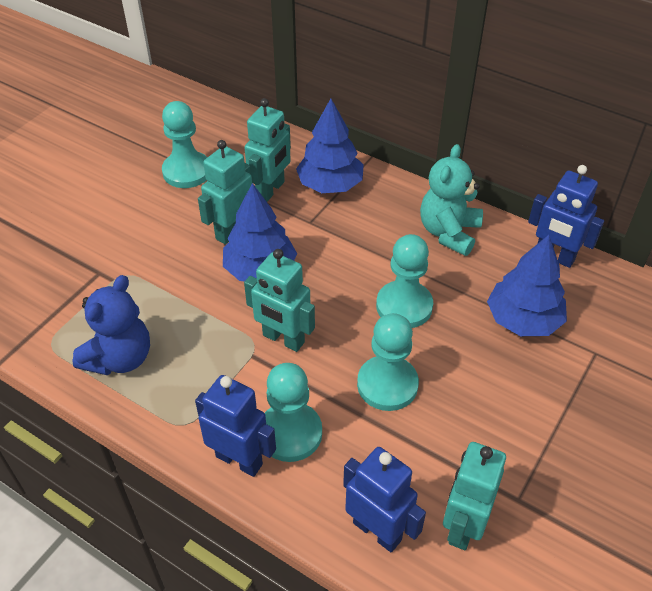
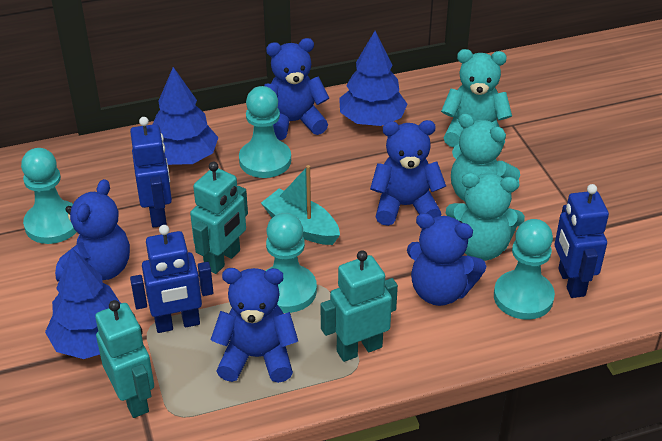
blue teddy bear: [72,275,150,375] = 1 -> [55,179,130,282] [210,268,298,383] [264,38,329,140] [370,120,446,226] [407,213,486,306] = 5
turquoise boat: none = 0 -> [261,165,340,245] = 1
turquoise robot: [198,140,252,245] [244,98,291,202] [244,249,315,352] [443,442,506,550] = 4 -> [95,300,154,418] [190,162,248,274] [321,251,398,362] = 3
turquoise teddy bear: [420,144,483,256] = 1 -> [441,49,512,147] [446,173,525,261] [451,113,520,201] = 3

